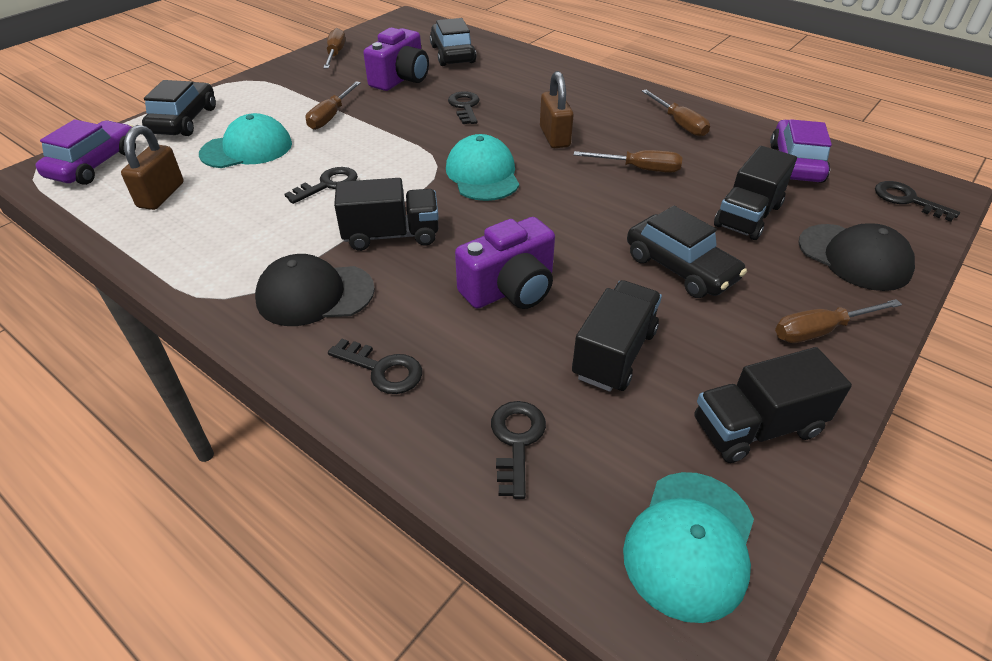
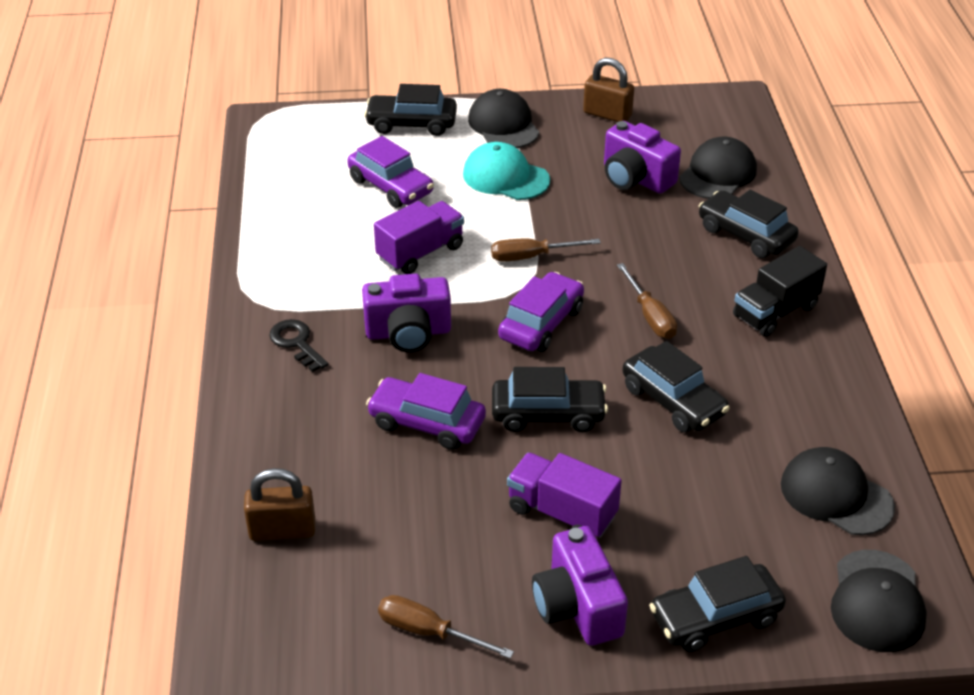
black cap: [255,254,375,326] [798,223,915,291] = 2 -> [468,89,539,148] [679,137,757,199] [781,447,895,535] [831,550,927,652] = 4
black car: [142,80,216,136] [430,18,476,66] [627,206,747,298] = 3 -> [364,84,457,136] [492,367,608,432] [622,341,730,432] [649,556,786,652] [699,190,799,258] = 5
black key: [285,167,358,204] [328,339,422,394] [448,91,480,124] [491,401,546,499] [875,181,960,222] = 5 -> [269,319,328,372] = 1
black truck: [334,178,439,251] [572,280,662,392] [694,347,852,463] [714,146,797,240] = 4 -> [733,246,827,337] = 1
brown screwdriver: [306,81,361,130] [323,28,346,68] [574,150,682,173] [642,90,710,137] [775,299,902,343] = 5 -> [378,595,514,659] [491,238,601,262] [617,263,677,339] = 3
purple camera: [363,28,429,91] [455,217,555,309] = 2 -> [362,274,451,352] [532,526,628,646] [604,121,681,194] = 3
purple car: [35,119,136,185] [770,119,832,183] = 2 -> [347,136,434,208] [366,373,486,450] [498,272,584,352] = 3
purple truck: none = 0 -> [374,201,464,274] [507,453,622,538] = 2
turquoise cap: [199,113,292,168] [446,134,519,201] [623,472,754,623] = 3 -> [463,142,550,200] = 1

